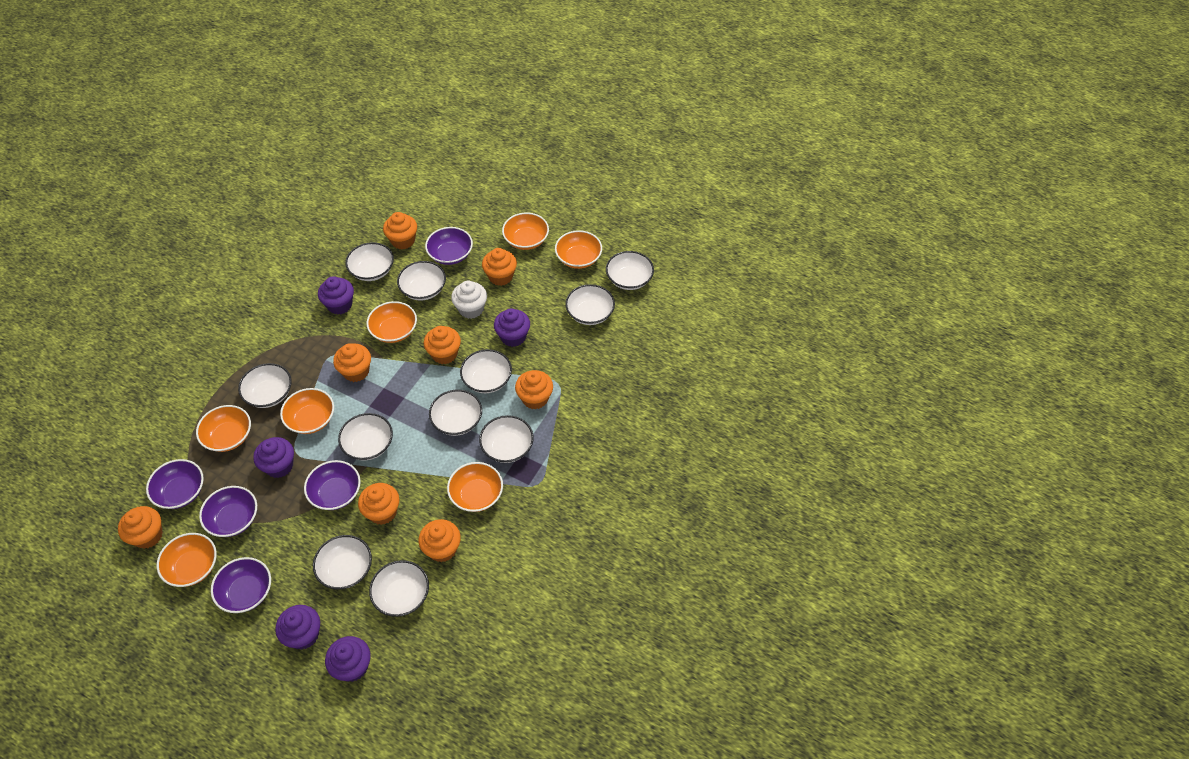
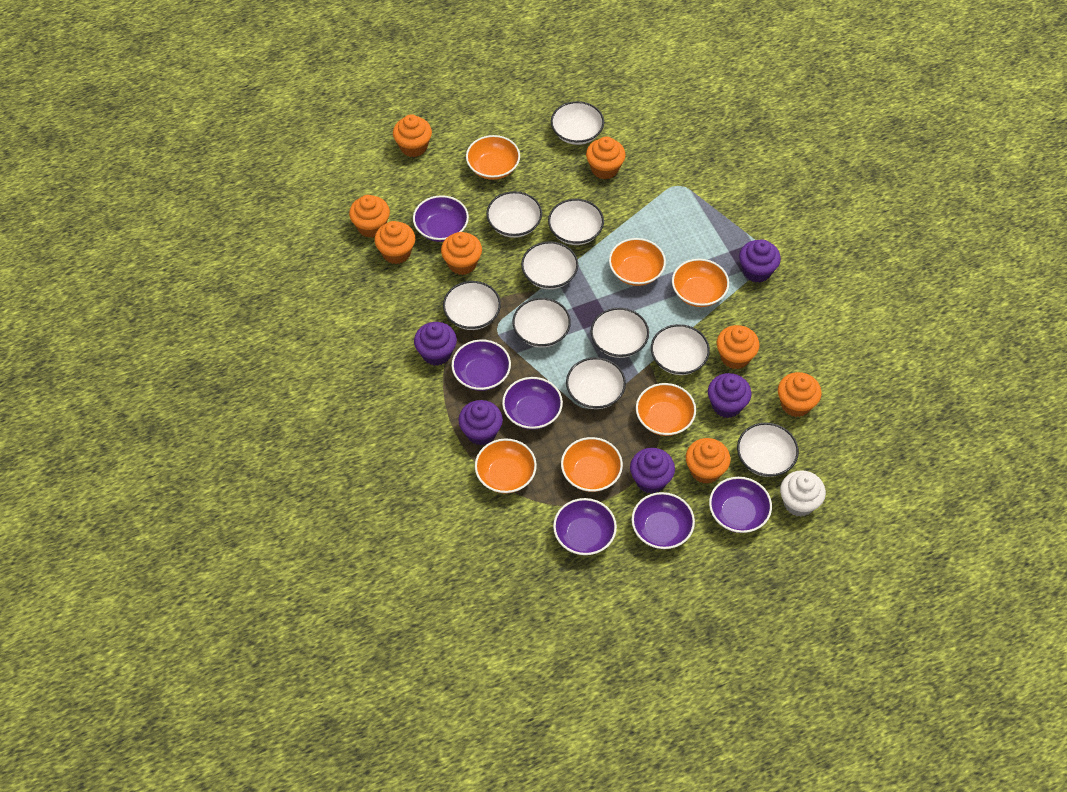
orange bowl: [157,533,217,587] [196,405,251,452] [280,388,334,434] [367,301,417,343] [447,462,503,512] [502,213,549,250] [555,230,602,269] = 7 -> [466,135,520,180] [475,439,537,494] [561,437,623,492] [609,238,666,286] [636,383,696,436] [672,259,729,307] = 6
purple bowl: [146,459,204,509] [199,486,257,537] [211,557,271,613] [304,460,361,510] [425,227,473,265] = 5 -> [413,195,469,242] [452,339,511,391] [502,377,563,430] [553,498,617,555] [632,492,695,549] [709,477,772,533] = 6
white bowl: [238,363,292,408] [313,535,372,589] [338,413,393,460] [345,242,394,281] [369,560,429,617] [397,261,446,301] [429,390,482,436] [460,349,512,393] [479,415,534,463] [565,284,615,325] [606,251,654,290] = 11 -> [443,281,501,330] [486,191,542,238] [512,298,571,348] [521,241,578,289] [548,199,604,245] [551,101,604,145] [566,357,626,409] [591,308,649,358] [651,324,710,375] [737,422,799,477] = 10

